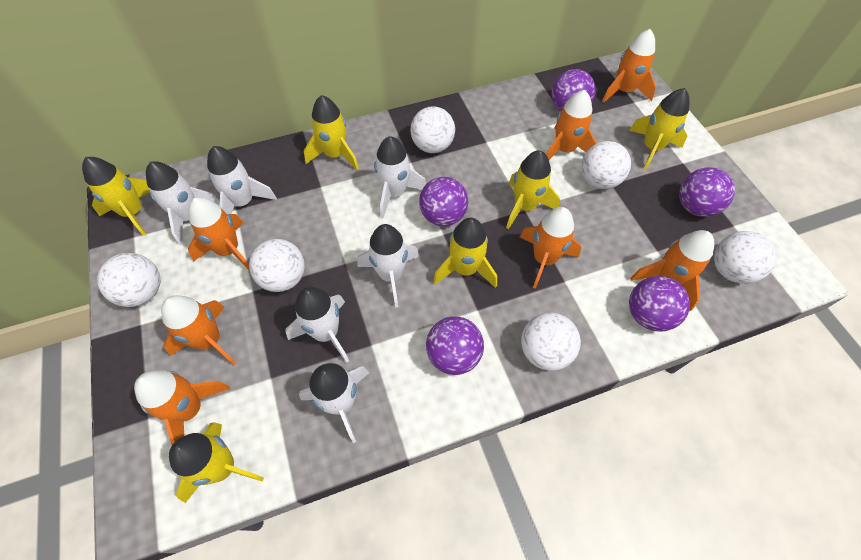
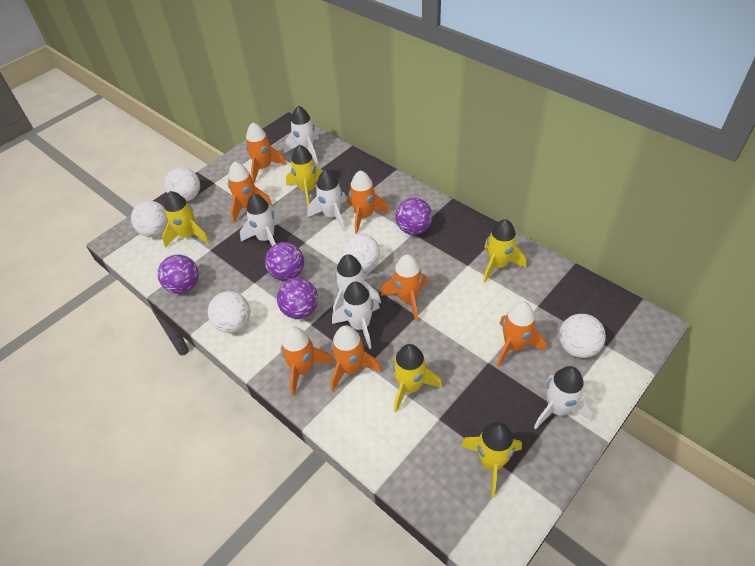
purple ball: [419,177,468,227] [426,316,484,375] [551,69,596,111] [629,276,690,332] [679,167,735,217] = 5 -> [158,255,199,294] [265,242,304,281] [277,278,318,319] [395,198,433,235] = 4
white ball: [97,253,161,307] [249,239,305,292] [411,106,455,153] [521,312,581,371] [581,141,631,189] [714,231,777,284] = 6 -> [131,201,168,237] [164,167,200,201] [208,291,250,333] [341,233,380,272] [559,314,606,358] = 5
yellow rocket: [82,157,150,236] [169,422,264,503] [304,95,359,171] [433,218,497,288] [506,150,560,229] [629,88,689,170] = 6 -> [162,191,210,248] [286,145,323,205] [393,344,442,413] [461,422,522,497] [483,219,526,283] = 5

